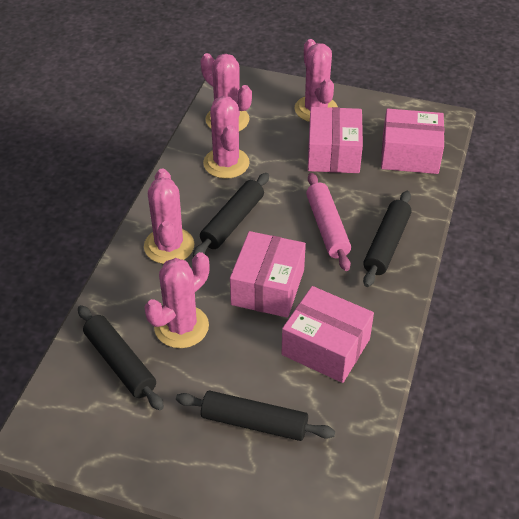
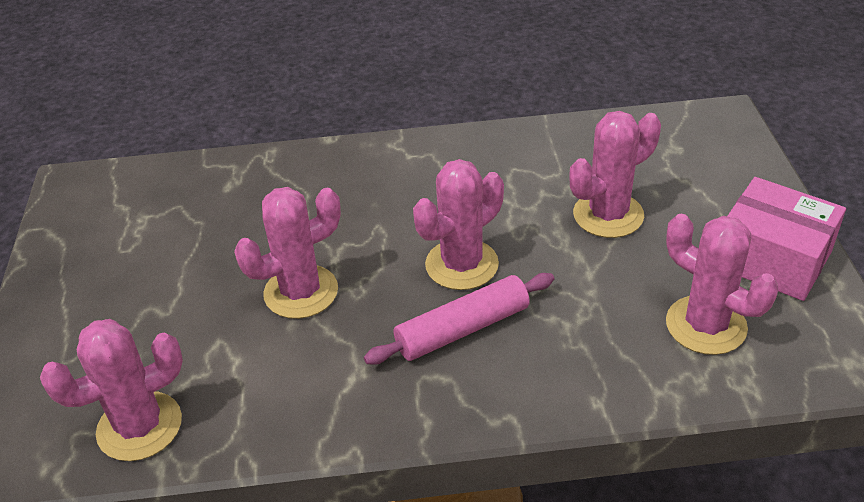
black rolling pin: [78,305,164,411] [176,391,335,441] [193,173,269,257] [363,191,412,287] = 4 -> none = 0
pink box: [230,231,306,318] [281,286,374,383] [308,107,363,173] [381,109,444,174] = 4 -> [728,177,846,301] = 1

